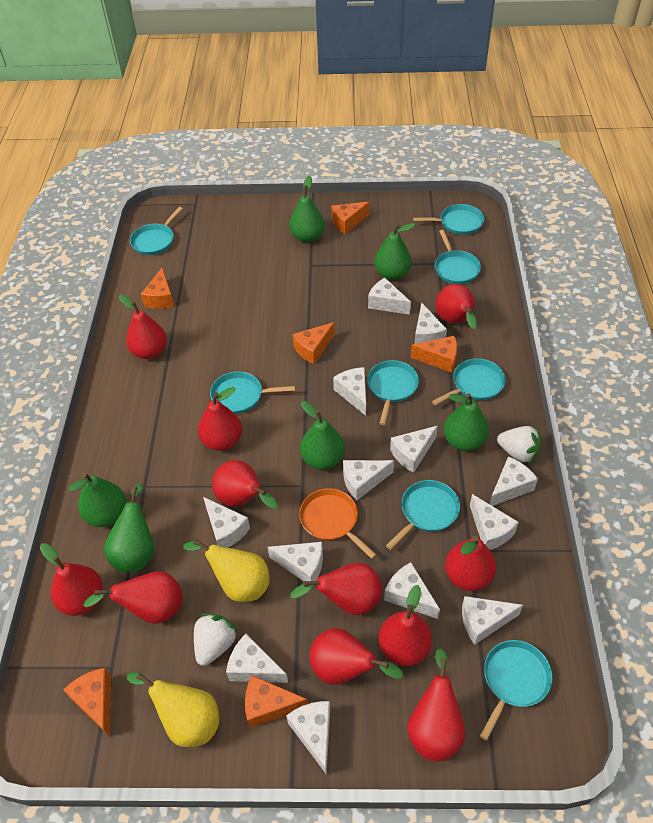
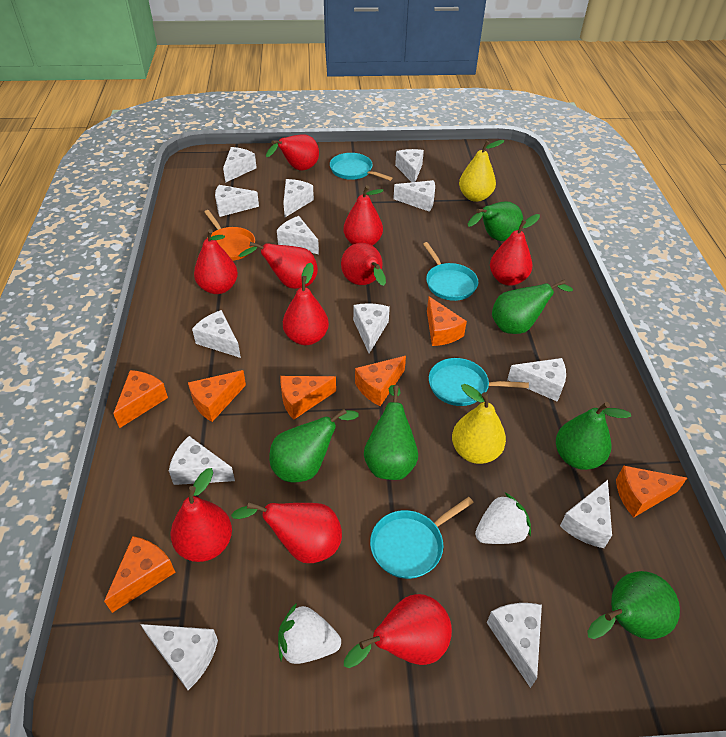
orange cheese: [63,668,111,737] [141,268,174,309] [245,675,308,728] [292,322,335,364] [331,202,370,234] [410,336,457,372] = 6 -> [104,536,175,613] [113,370,168,428] [188,370,246,422] [280,376,336,420] [355,356,406,406] [427,297,467,346] [616,466,687,518] = 7
red pear: [40,543,103,616] [83,571,183,624] [119,294,167,359] [198,387,242,451] [212,460,278,509] [290,563,382,615] [309,628,404,685] [379,585,432,666] [407,649,465,761] [436,284,477,329] [445,536,496,591] = 11 -> [171,468,232,562] [194,229,238,294] [231,502,342,563] [239,242,318,289] [266,134,319,170] [283,263,329,345] [341,243,386,286] [344,185,383,246] [344,594,452,668] [490,214,540,286] = 10
turquoise pan: [130,207,183,255] [210,371,295,414] [367,360,419,425] [386,480,460,550] [413,204,484,235] [432,358,506,405] [435,230,481,284] [480,640,552,741] = 8 -> [330,153,392,181] [370,497,474,579] [423,242,478,301] [429,358,529,406] = 4

